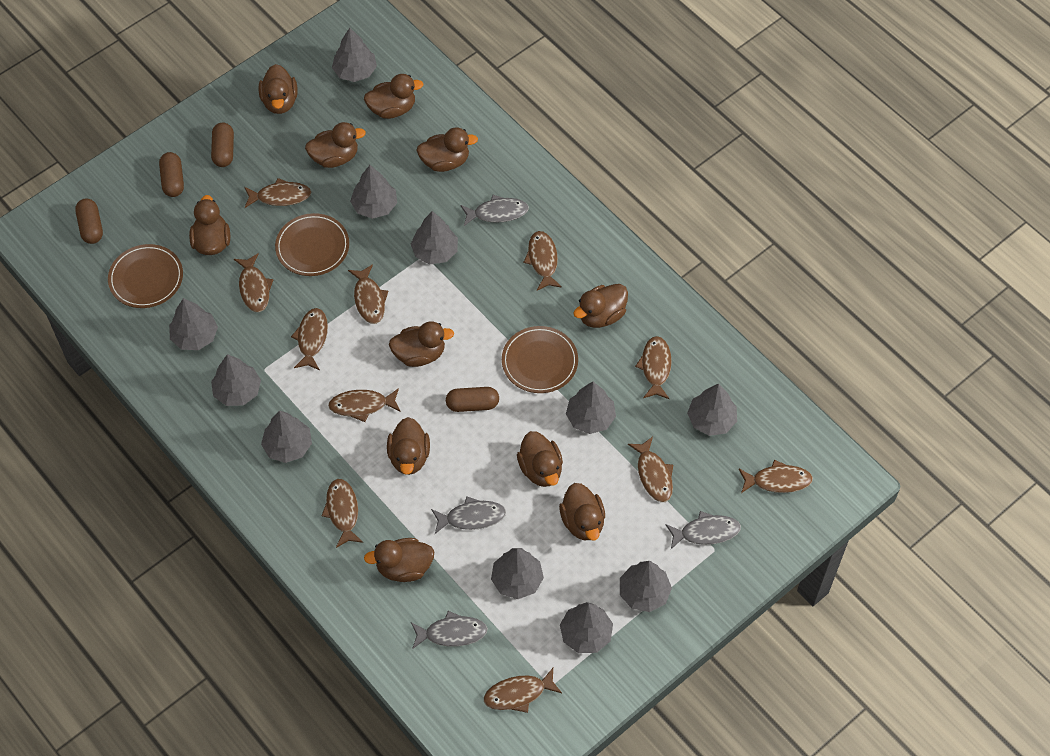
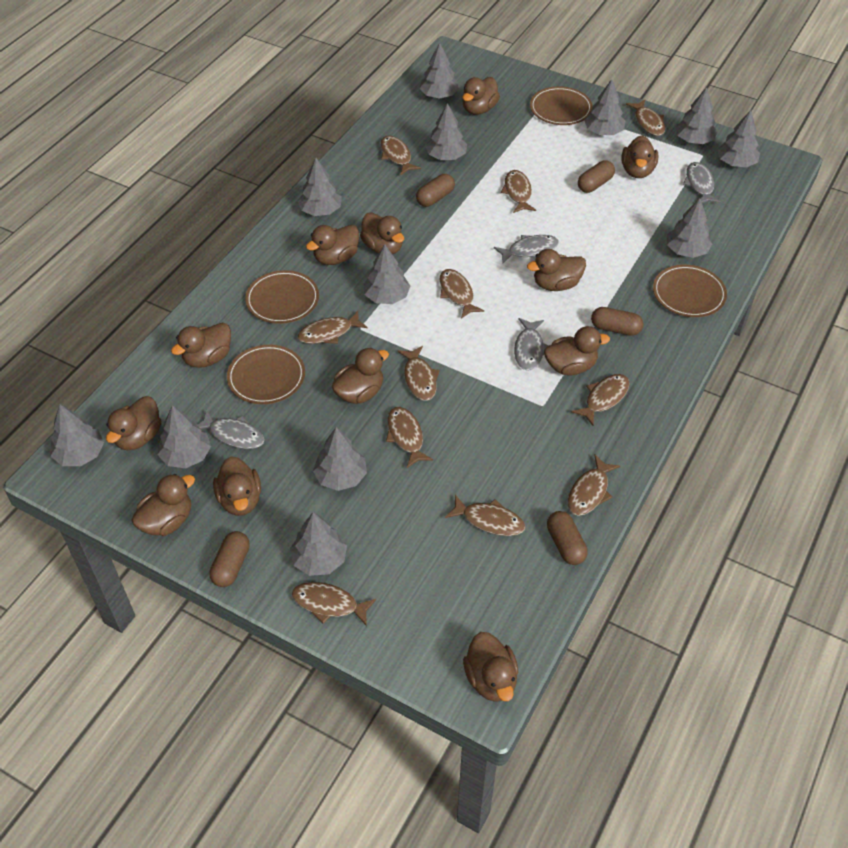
brown capsule: [75,199,103,244] [159,152,184,197] [211,122,234,167] [446,387,499,412] = 4 -> [209,531,250,587] [416,174,455,207] [547,511,588,565] [578,160,615,193] [591,307,643,336] = 5
brown duck: [189,195,230,255] [259,64,297,114] [305,122,366,168] [364,74,424,119] [364,538,435,582] [387,417,430,475] [389,321,454,367] [416,127,478,172] [517,431,563,487] [559,483,605,541] [573,284,628,328] = 11 -> [106,396,161,450] [131,474,195,536] [171,323,231,368] [213,456,261,516] [306,225,359,265] [332,348,389,404] [360,213,404,254] [462,77,500,115] [463,632,518,702] [527,249,586,291] [544,326,610,376] [622,135,658,178] = 12
brown plate: [108,244,183,308] [275,213,349,276] [502,326,578,393] = 3 -> [227,344,305,404] [245,270,319,324] [530,86,593,125] [653,265,727,317] = 4
grey tree: [169,298,218,350] [211,354,261,406] [261,411,312,463] [332,28,377,82] [350,165,397,219] [411,211,458,264] [491,548,544,599] [560,602,613,653] [566,382,616,434] [620,561,672,612] [687,384,737,436] = 11 -> [50,404,104,466] [157,405,211,468] [290,512,347,576] [298,158,342,216] [313,427,367,491] [363,244,410,304] [419,43,459,99] [425,103,467,160] [584,79,625,135] [667,198,712,258] [675,87,717,144] [717,110,760,167] = 12

